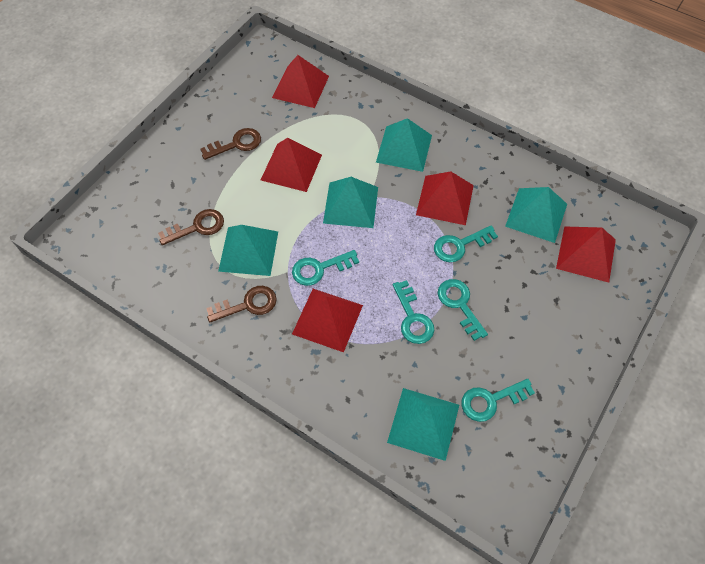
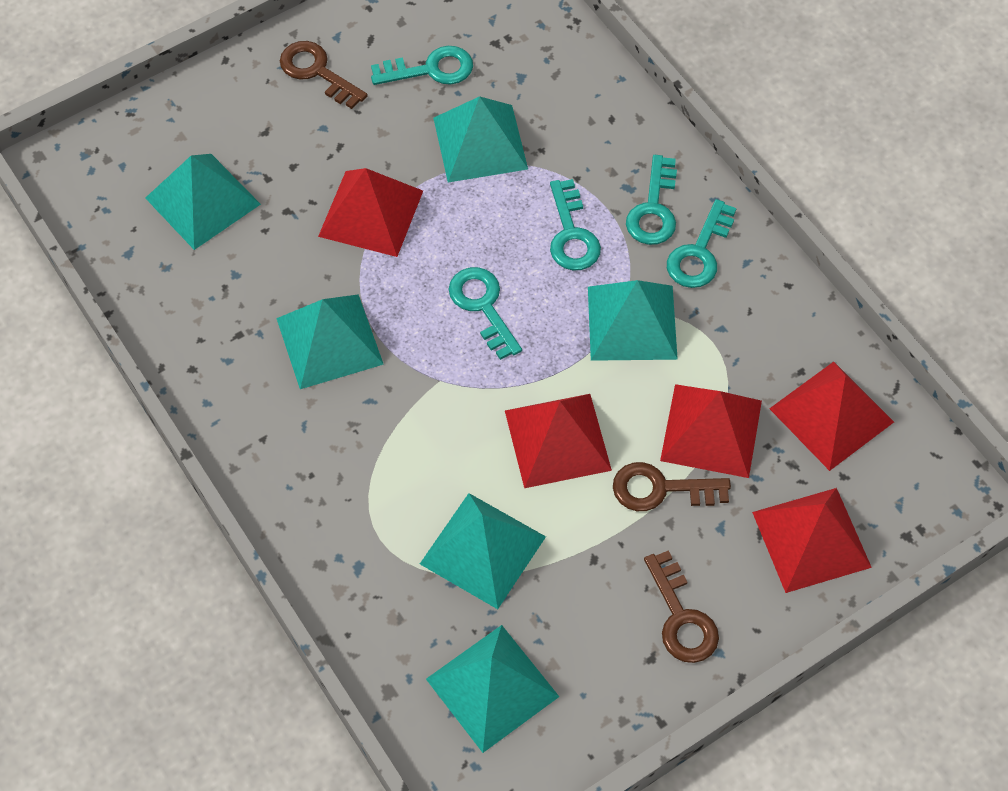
turquoise pyramid: [218,225,278,276] [323,177,378,228] [376,118,432,172] [387,388,459,461] [505,187,567,243] = 5 -> [145,154,261,250] [276,294,384,389] [420,493,546,609] [426,625,559,753] [433,96,528,183] [588,280,678,361] = 6

